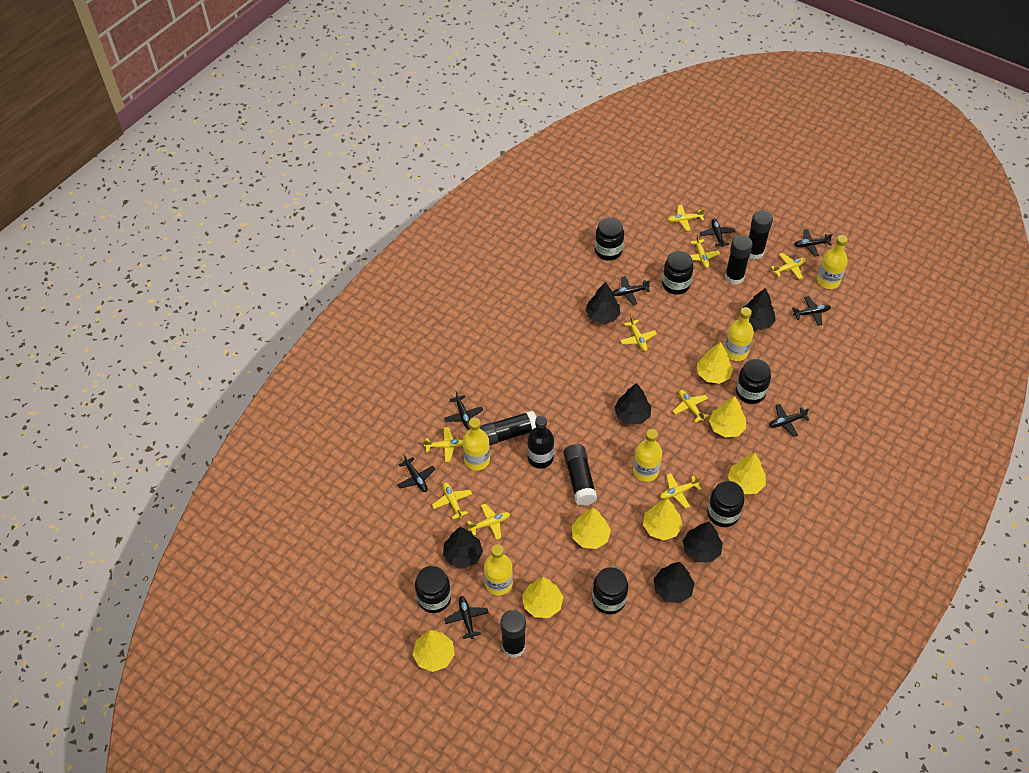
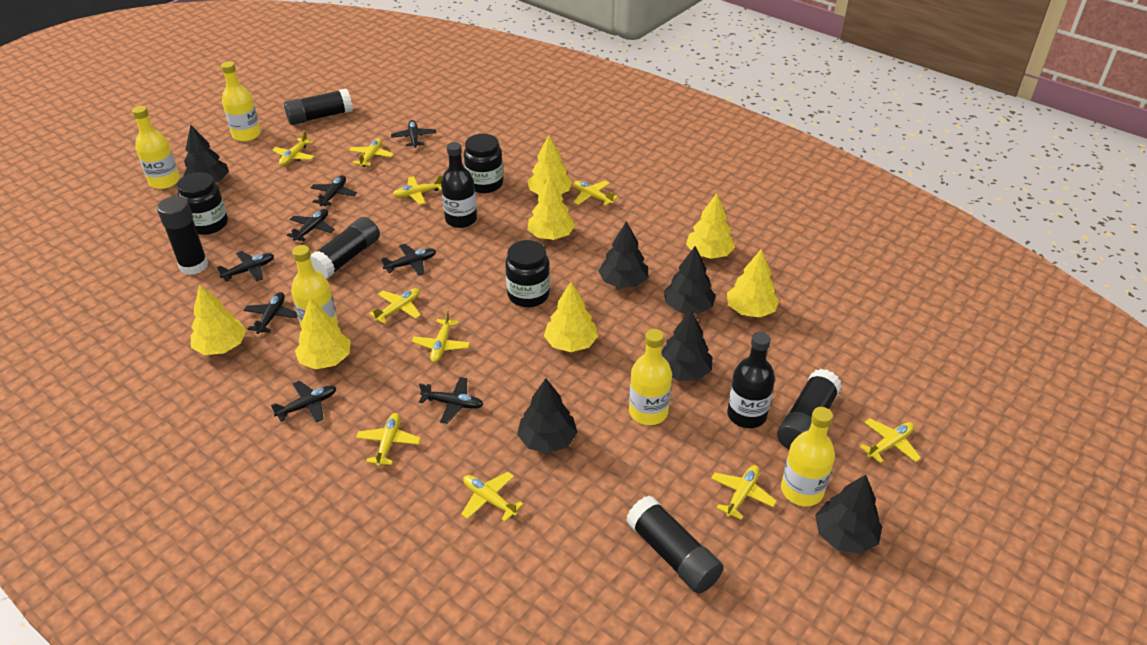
black bottle: [527,416,554,469] = 1 -> [441,142,477,228] [727,332,775,428] = 2
black jar: [415,566,451,613] [592,567,628,615] [595,218,624,261] [662,251,694,295] [707,481,744,527] [736,359,771,404] = 6 -> [177,172,228,235] [464,134,503,193] [505,240,550,307] = 3
yellow plane: [423,427,463,462] [432,482,472,519] [467,503,510,540] [620,316,657,351] [660,473,701,508] [667,205,705,231] [673,390,709,423] [690,234,720,268] [771,253,806,279] = 9 -> [272,131,315,166] [349,138,394,167] [356,413,421,467] [369,288,421,324] [393,175,443,205] [412,310,470,362] [461,472,523,522] [574,181,618,206] [711,465,776,520] [860,418,921,463] = 10

